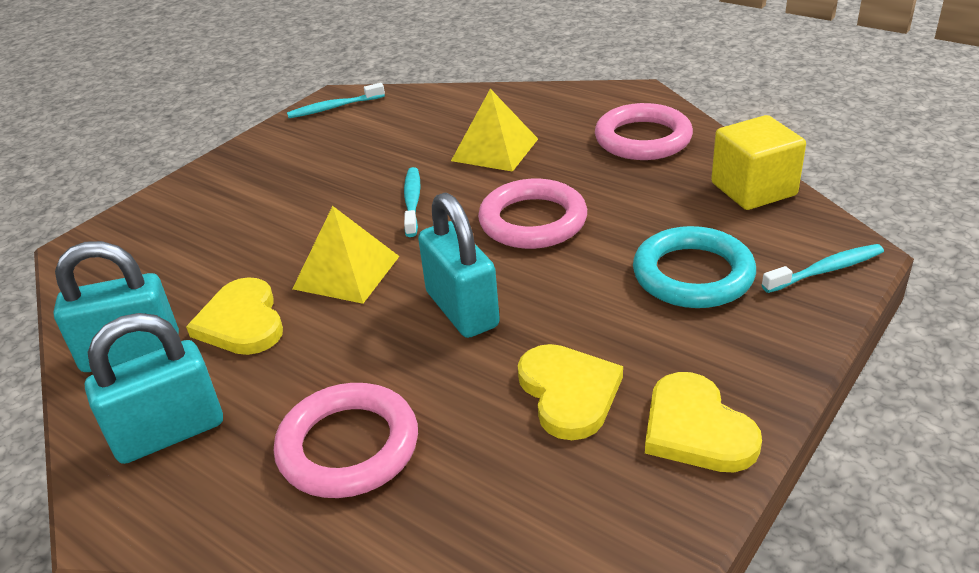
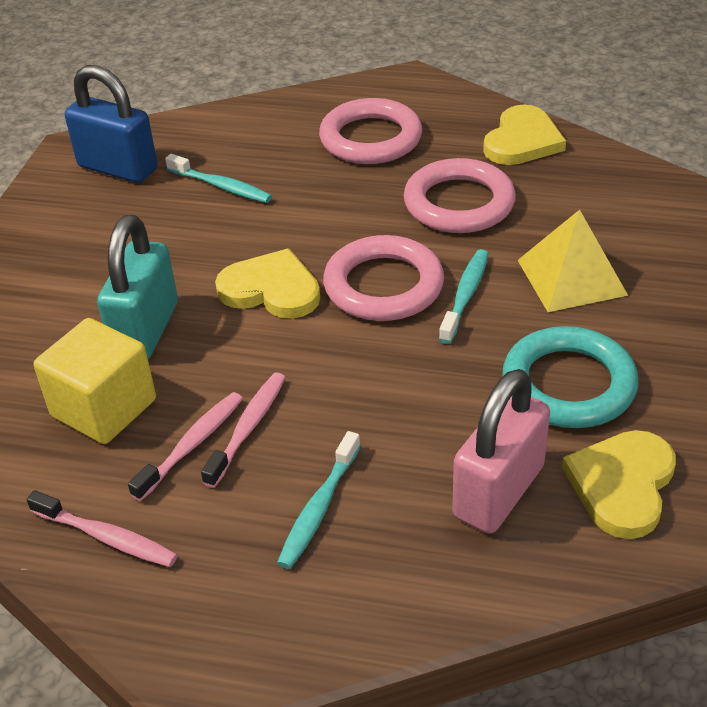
blue padlock: none = 0 -> [65,65,157,183] = 1
pink padlock: none = 0 -> [452,369,550,534] = 1
pink toothbrush: none = 0 -> [26,490,178,567] [128,392,243,501] [201,372,286,488] = 3
turquoise padlock: [53,241,179,372] [85,313,223,464] [418,192,500,338] = 3 -> [97,215,178,359] = 1
yellow pyramid: [292,206,399,304] [451,89,538,172] = 2 -> [518,210,628,312] = 1

